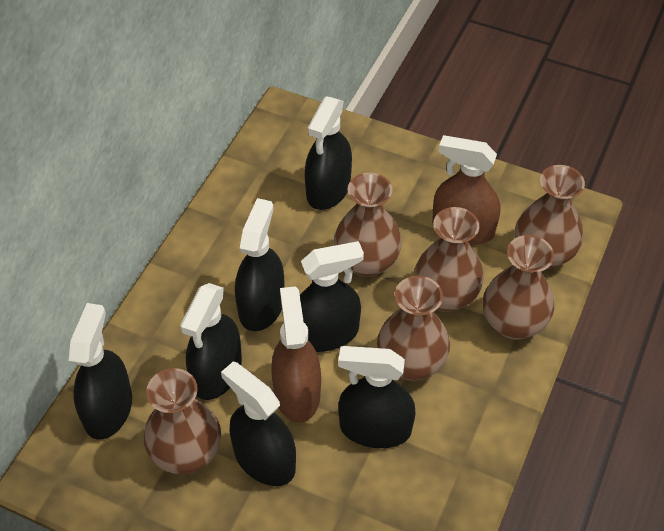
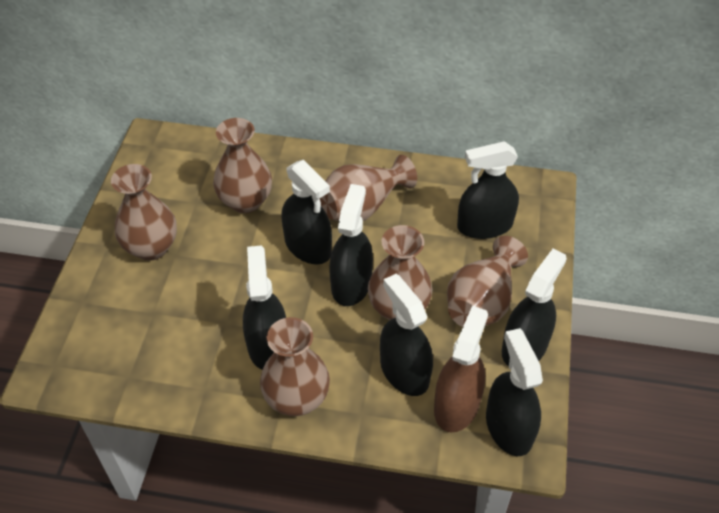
brown spray bottle: [271,286,321,422] [432,135,500,245] = 2 -> [434,306,488,432] = 1

